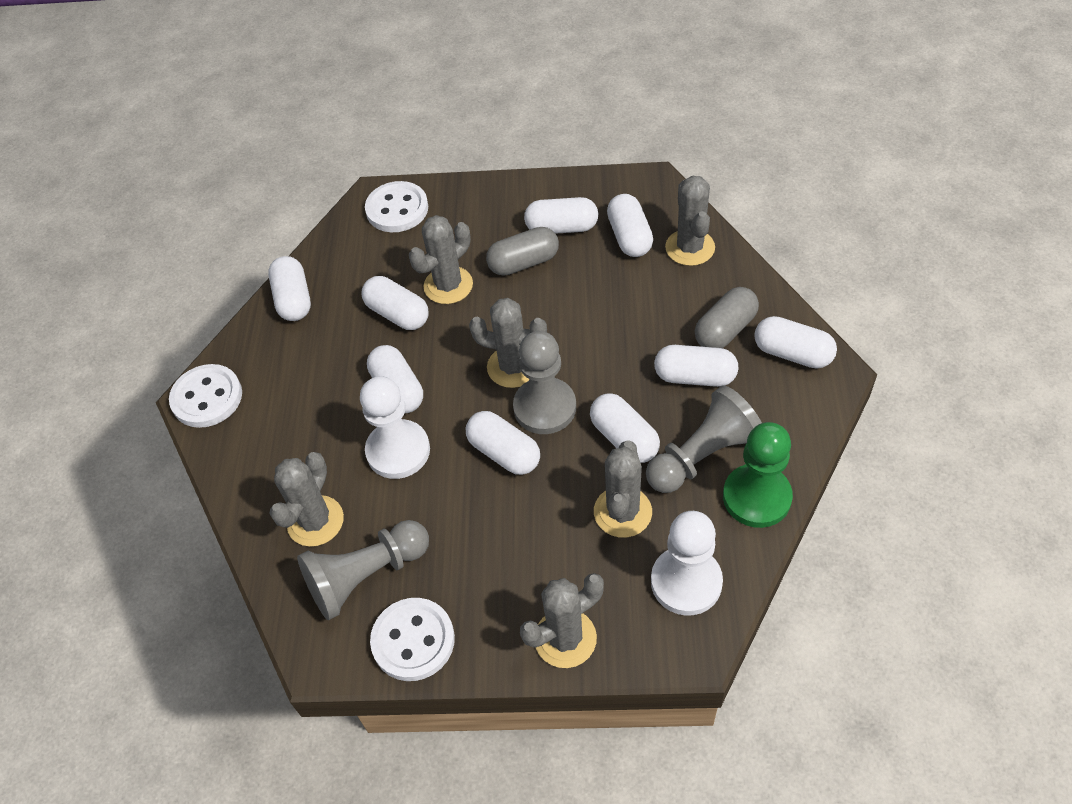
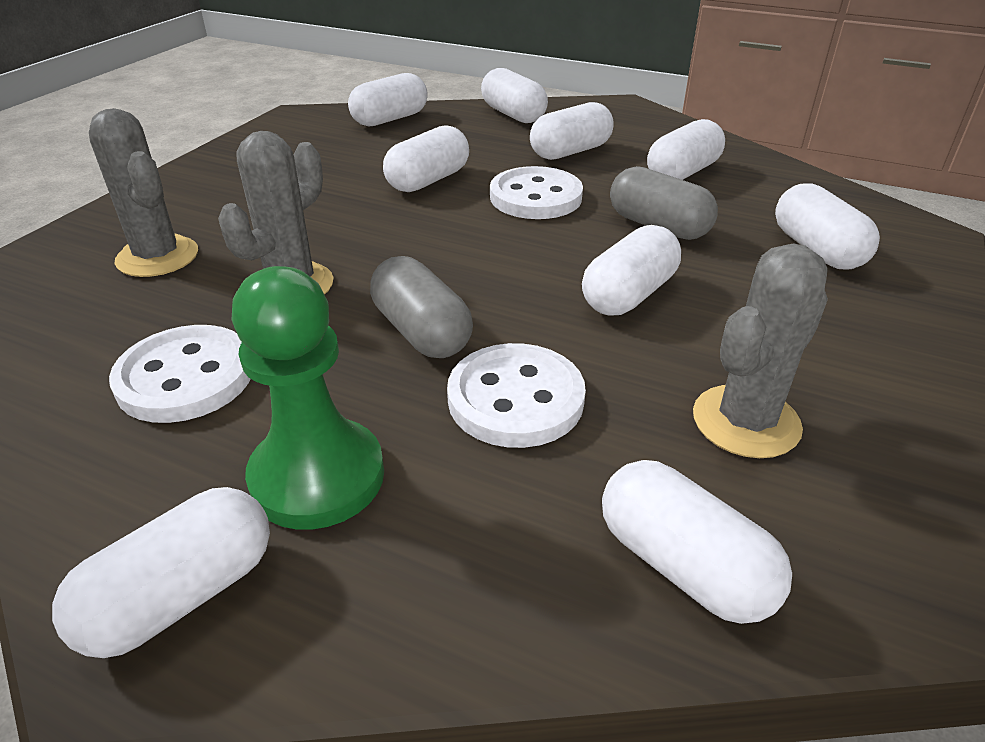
grey cactus: [269,452,344,547] [409,215,473,304] [469,298,547,388] [520,573,604,668] [594,440,652,538] [665,176,715,266] = 6 -> [89,108,198,277] [218,131,334,295] [693,243,828,458] = 3
grey pawn: [297,520,429,620] [513,331,576,434] [646,386,762,493] = 3 -> none = 0
white pawn: [360,377,430,479] [651,511,723,616] = 2 -> none = 0

